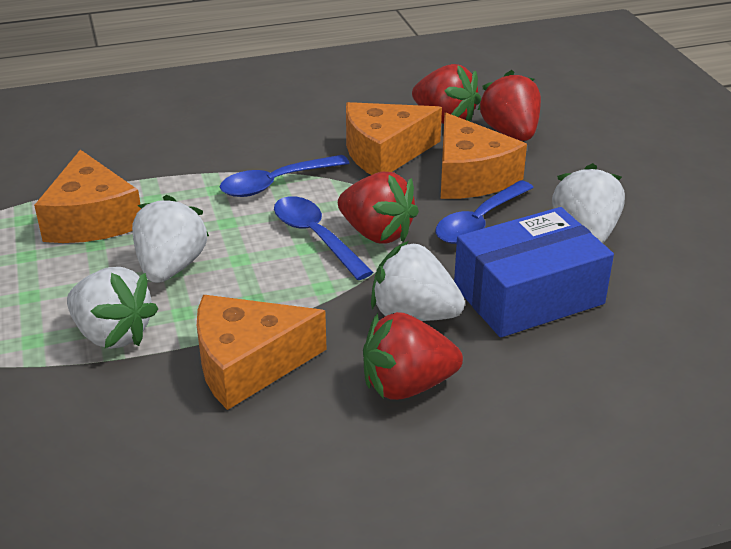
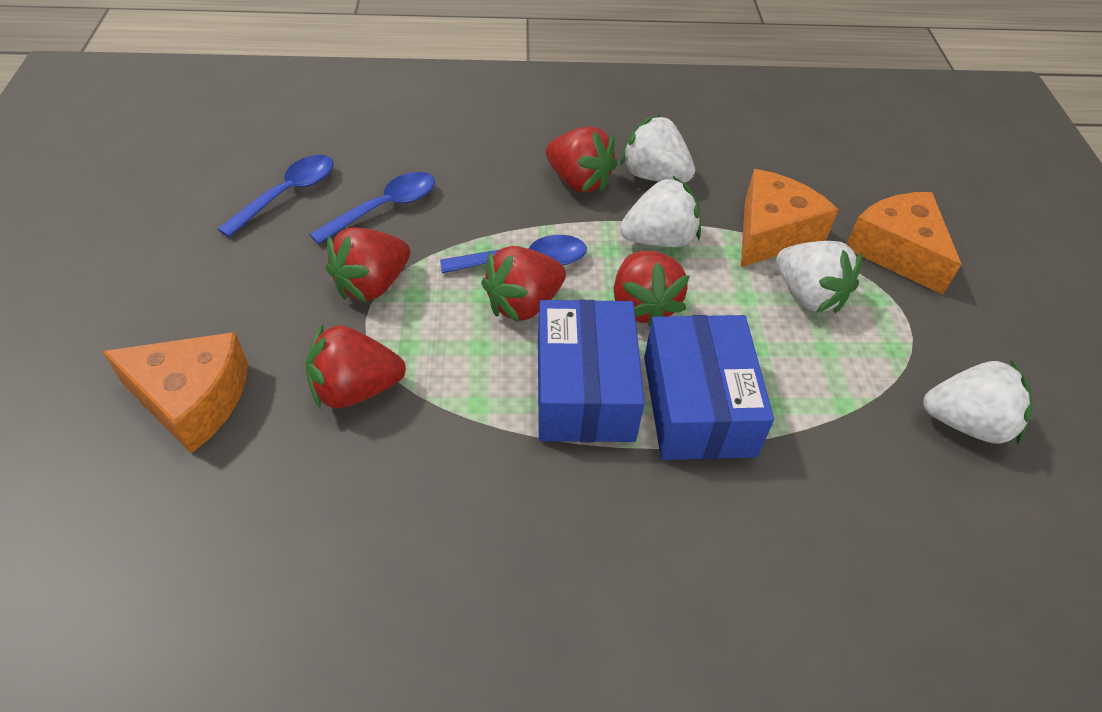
blue box: [454,207,614,338] = 1 -> [538,300,645,442] [644,315,774,460] = 2
orange cheese: [34,150,141,243] [197,295,327,410] [346,102,442,175] [441,113,527,199] = 4 -> [102,332,248,454] [741,169,839,267] [847,192,961,295] = 3
red strawberry: [338,171,419,243] [363,312,463,400] [412,64,481,124] [478,70,541,141] = 4 -> [305,324,406,409] [326,227,410,303] [481,246,566,323] [546,127,618,193] [614,251,690,327] = 5

